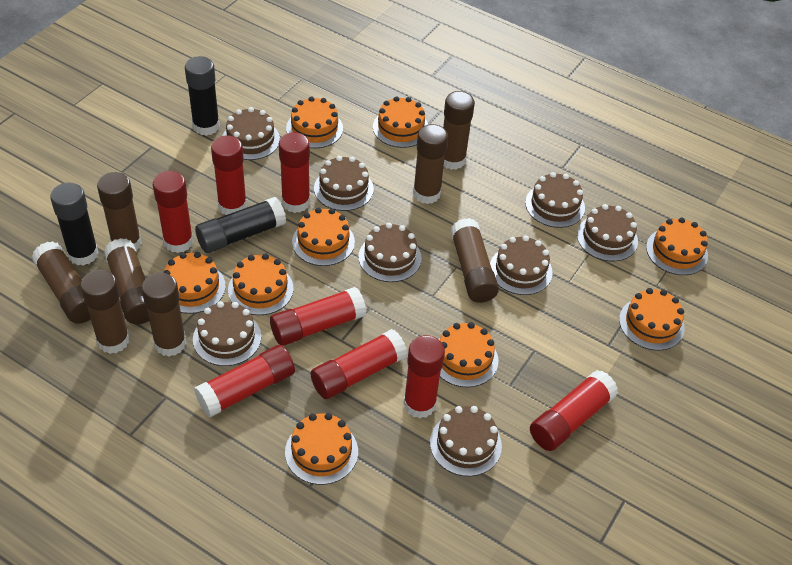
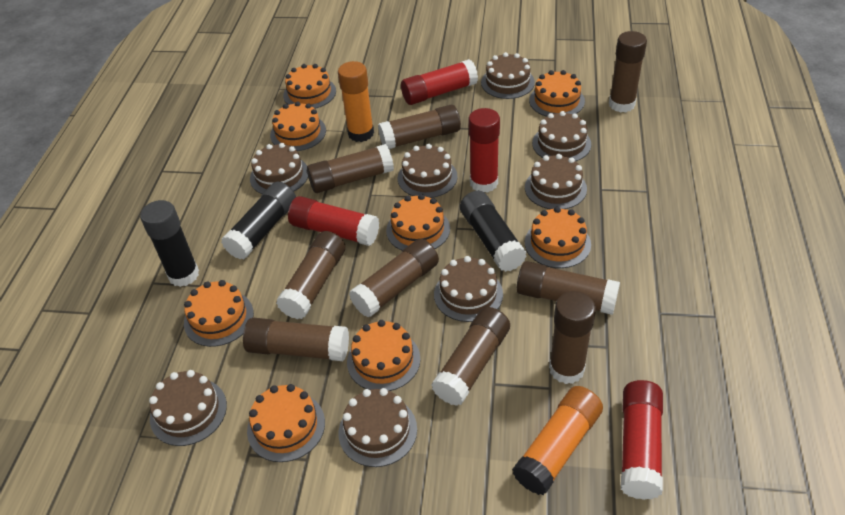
brown glue stick: [32,241,91,324] [81,270,129,354] [97,172,142,251] [104,238,150,324] [142,273,186,357] [413,124,448,204] [443,91,475,170] [450,218,499,303] = 8 -> [243,318,349,361] [276,231,346,319] [307,144,394,193] [349,239,439,317] [378,105,461,149] [431,307,510,406] [517,261,620,315] [549,291,596,384] [609,31,647,112] = 9
orange cake: [163,252,226,314] [228,254,293,315] [285,413,358,485] [286,97,343,148] [292,208,355,266] [373,96,428,148] [439,322,498,387] [619,288,685,350] [646,217,708,275] = 9 -> [184,280,254,347] [247,384,325,462] [270,101,326,151] [283,64,336,109] [347,320,420,391] [386,194,450,251] [525,207,591,268] [529,70,585,117] = 8
orange glue stick: none = 0 -> [338,61,374,142] [512,386,603,495] = 2
red glue stick: [153,171,194,253] [194,345,295,417] [211,136,247,215] [270,287,366,346] [279,132,310,213] [311,329,407,399] [403,335,445,418] [530,370,618,451] = 8 -> [288,196,379,246] [401,59,478,105] [469,108,500,193] [621,380,663,500] = 4

